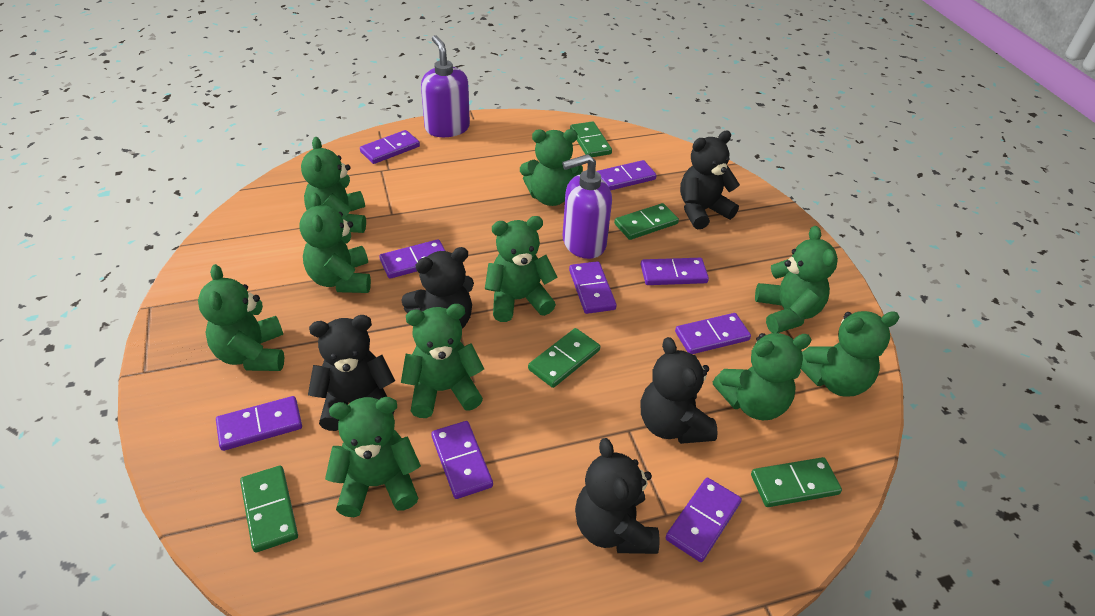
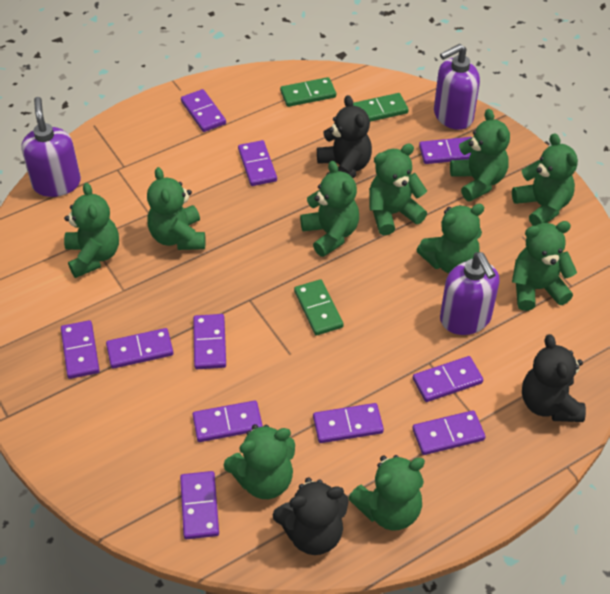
black teddy bear: [308,315,395,431] [401,247,474,329] [575,438,659,554] [641,337,718,444] [680,131,740,229] = 5 -> [273,477,349,555] [317,95,372,178] [522,334,586,422] = 3
green domino: [240,466,298,553] [528,328,600,388] [570,121,612,157] [614,203,679,240] [751,457,842,507] = 5 -> [280,77,336,107] [294,279,344,336] [353,93,409,122] = 3
purple domino: [216,396,302,451] [360,130,420,164] [379,239,445,279] [431,421,493,499] [569,261,617,314] [597,160,657,191] [640,258,709,285] [665,478,742,562] [675,313,751,354] = 9 -> [61,320,100,379] [106,328,173,369] [180,471,219,539] [181,89,226,132] [192,400,263,442] [193,314,226,369] [238,140,277,186] [313,403,384,443] [412,410,486,455] [413,356,483,402] [419,137,472,164] = 11
purple soap dispenser: [421,35,470,137] [562,154,612,259] = 2 -> [21,97,81,197] [434,44,480,130] [440,252,500,335] = 3

